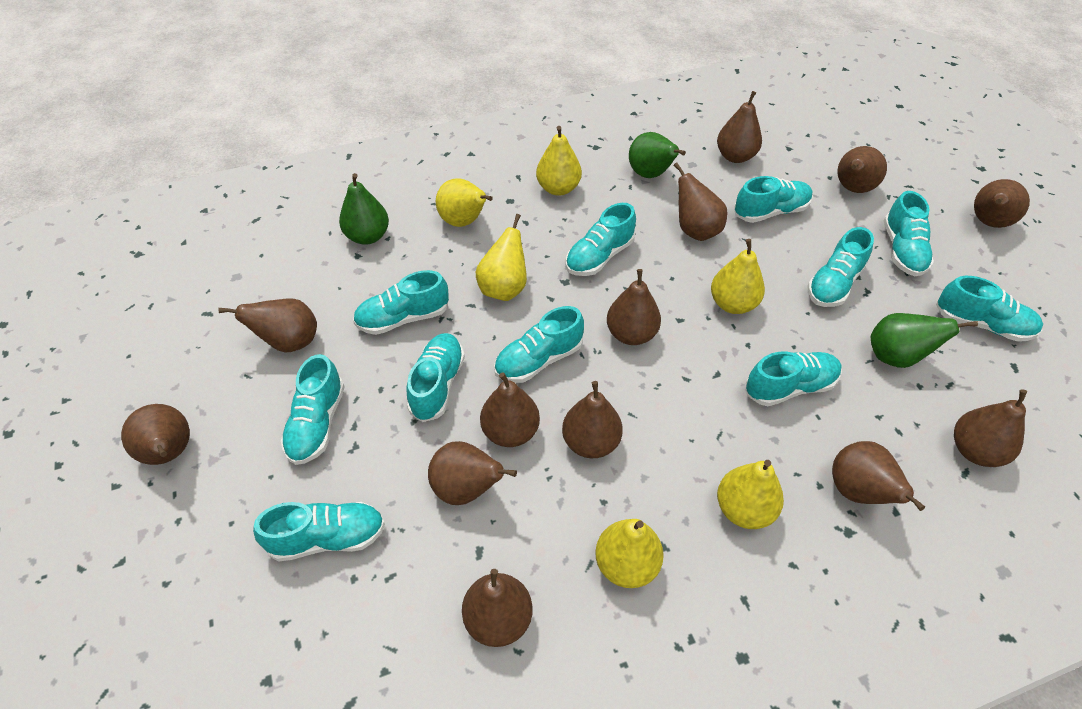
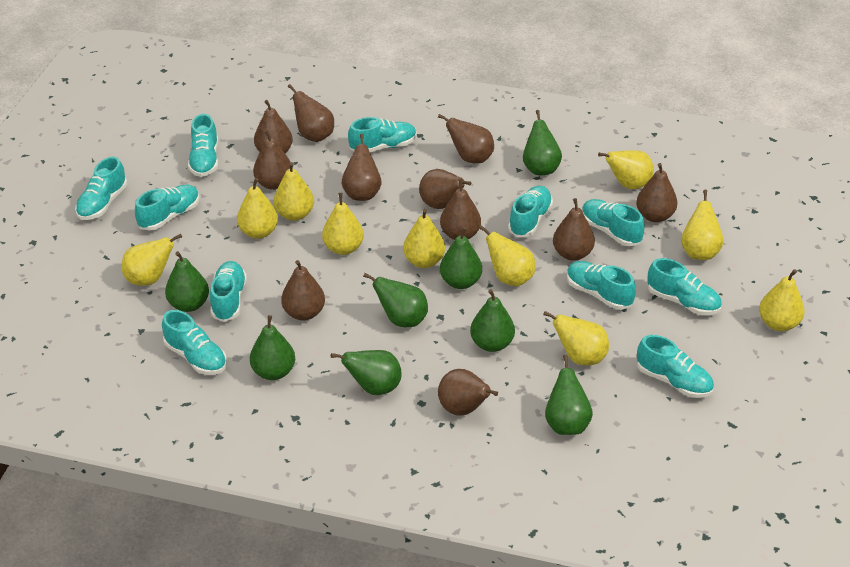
brown pear: [121,404,190,465] [218,299,317,353] [428,441,517,505] [462,569,533,647] [480,372,540,447] [562,381,623,458] [607,269,661,345] [673,162,728,241] [717,91,762,163] [832,441,925,511] [838,146,887,193] [954,389,1027,467] [974,179,1030,228] = 13 -> [253,130,293,190] [254,100,293,153] [281,260,325,320] [288,84,334,142] [342,134,381,201] [419,169,471,209] [438,114,494,163] [438,369,498,416] [440,179,481,240] [553,198,595,261] [636,163,678,222] = 11
green pear: [339,173,389,245] [629,132,686,178] [871,313,978,368] = 3 -> [165,251,209,312] [250,315,295,380] [331,350,402,395] [363,273,428,327] [440,227,482,289] [470,289,515,352] [523,110,562,175] [545,354,593,435] = 8
yellow pear: [436,178,493,227] [476,214,527,301] [536,126,582,196] [595,519,664,588] [711,239,765,314] [717,460,784,529] = 6 -> [121,234,182,286] [237,178,278,239] [274,162,314,221] [322,193,364,255] [403,209,445,268] [479,225,535,286] [543,311,609,365] [598,150,654,189] [681,190,724,260] [759,269,805,331] = 10

